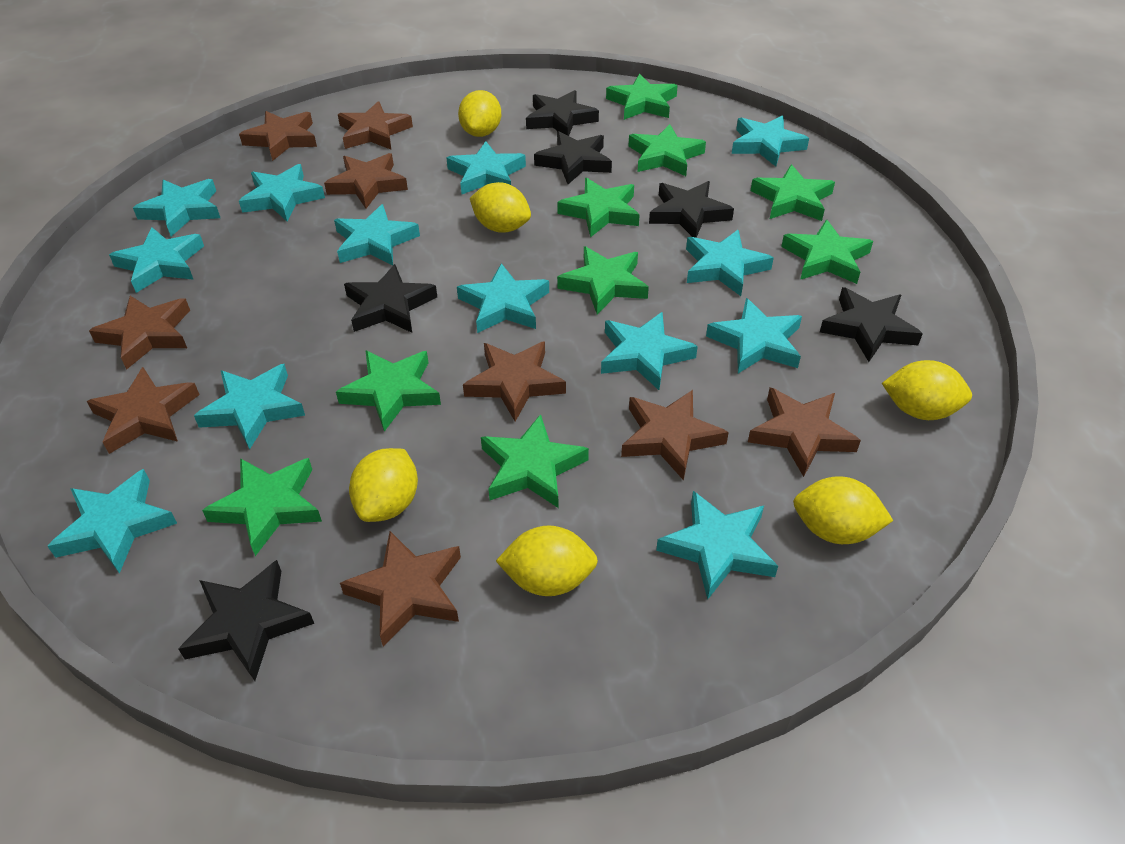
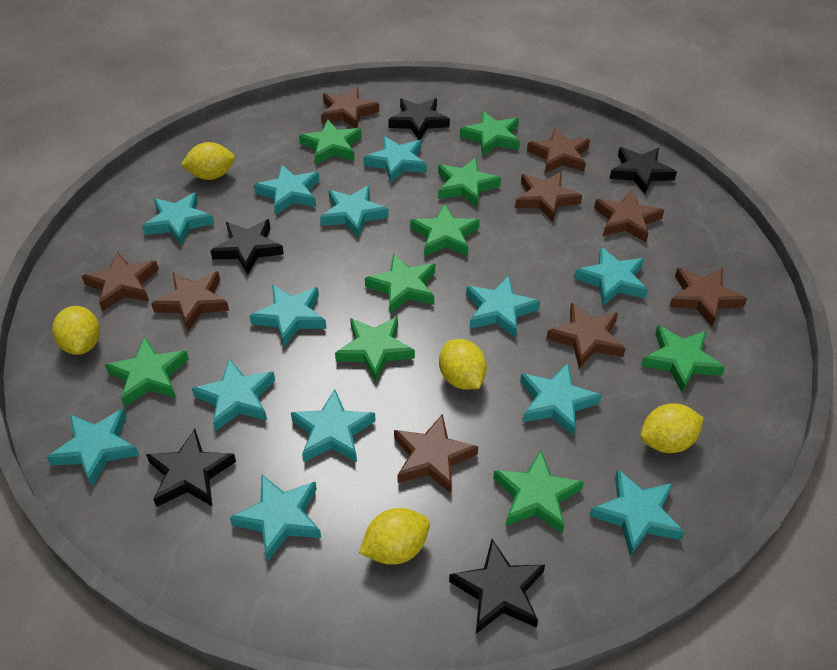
black star: [178,560,314,681] [344,264,437,333] [526,90,599,136] [534,131,612,184] [649,181,734,238] [820,287,923,362] = 6 -> [146,429,236,507] [211,219,284,275] [388,98,450,140] [449,539,545,634] [610,147,677,194] = 5
yellow lemon: [349,448,418,522] [458,90,501,137] [470,182,531,233] [496,525,598,596] [793,476,893,544] [882,360,972,420] = 6 -> [52,306,100,355] [181,142,235,180] [359,508,430,565] [439,339,487,390] [641,403,704,453] = 5

